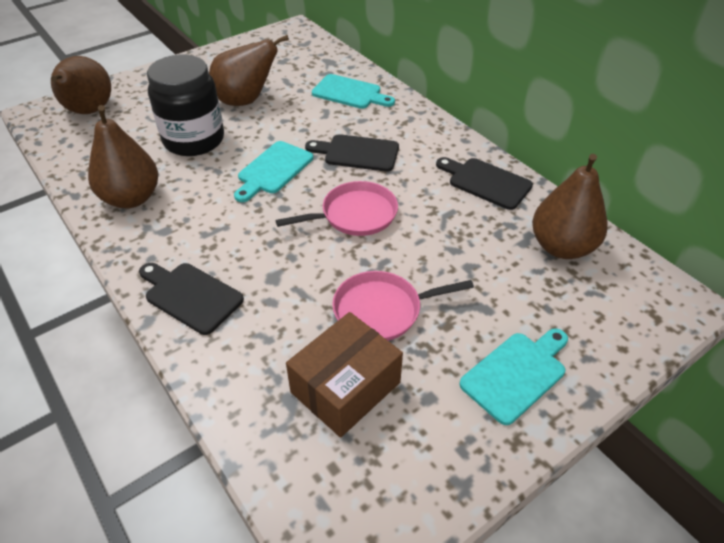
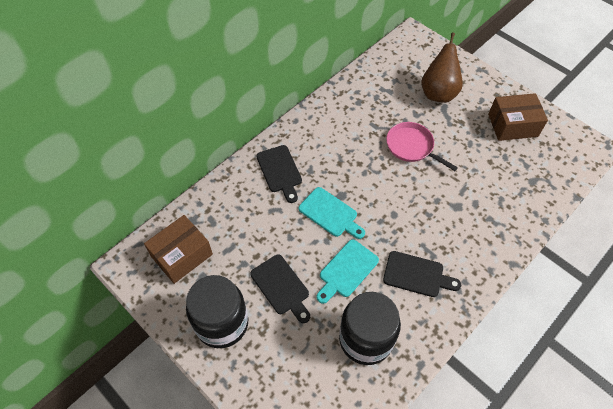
black jar: [147,55,224,156] = 1 -> [186,275,248,348] [339,292,401,365] = 2
brown box: [286,312,403,438] = 1 -> [144,215,213,284] [488,93,548,141] = 2
brown pear: [51,56,111,114] [88,105,158,208] [209,35,289,106] [532,154,608,259] = 4 -> [421,33,463,103] = 1
pink pan: [275,181,398,236] [332,271,474,341] = 2 -> [386,122,458,171] = 1
turquoise cutting board: [234,141,313,202] [312,74,395,109] [459,328,568,425] = 3 -> [299,187,365,239] [316,239,379,304] = 2

